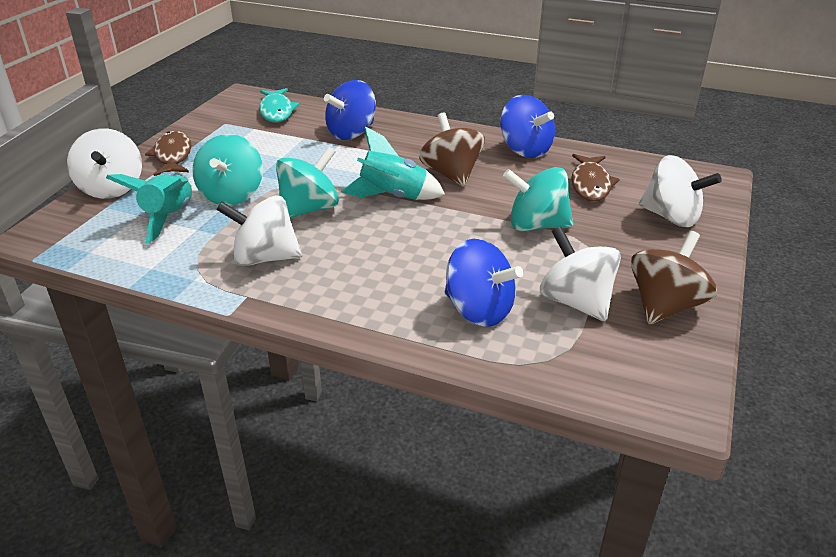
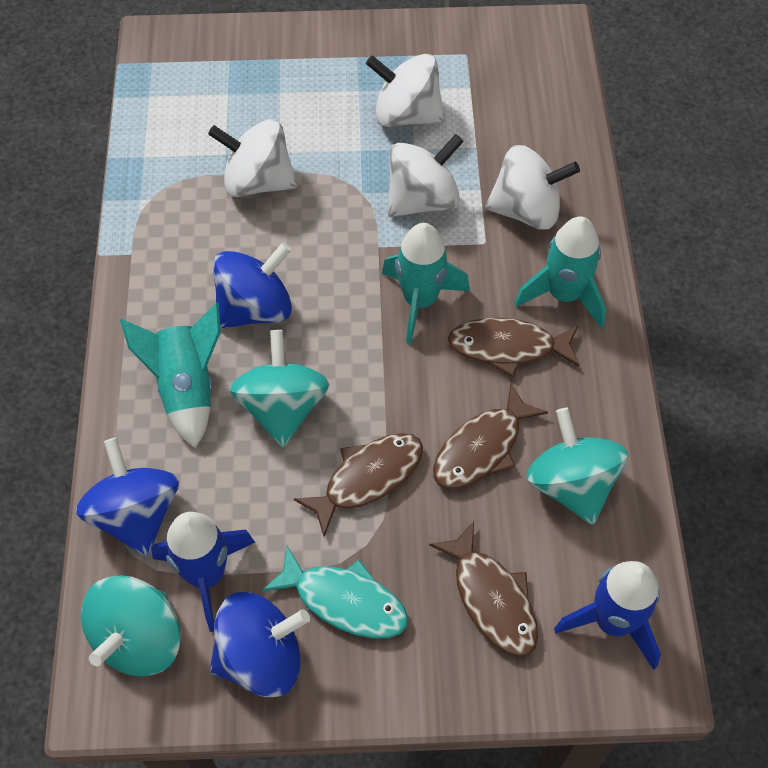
blue rocket: none = 0 -> [151,512,255,632] [554,561,661,670] = 2
brown fish: [145,131,191,176] [571,154,620,202] = 2 -> [294,433,423,537] [429,521,538,657] [433,383,548,489] [448,318,580,377] = 4
brown spinning top: [419,113,485,187] [631,231,717,324] = 2 -> none = 0
turquoise rocket: [106,172,192,244] [341,126,445,200] = 2 -> [120,302,221,448] [382,223,470,344] [514,216,606,328] = 3

